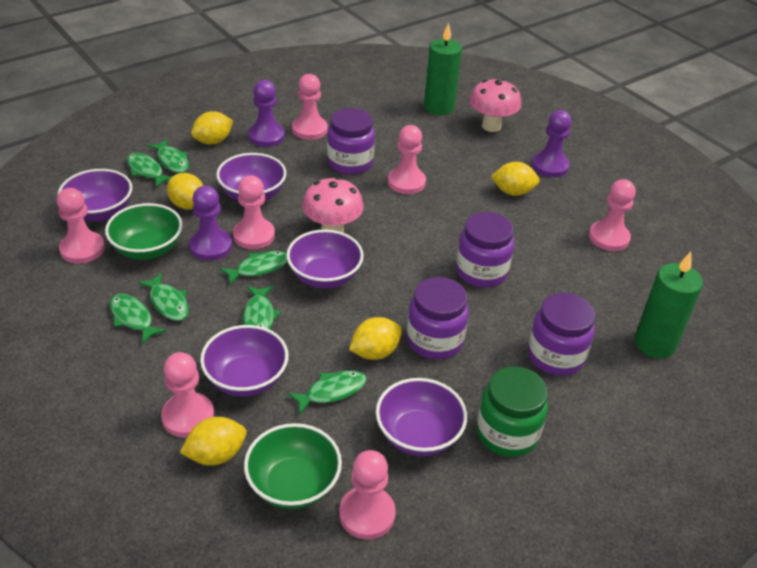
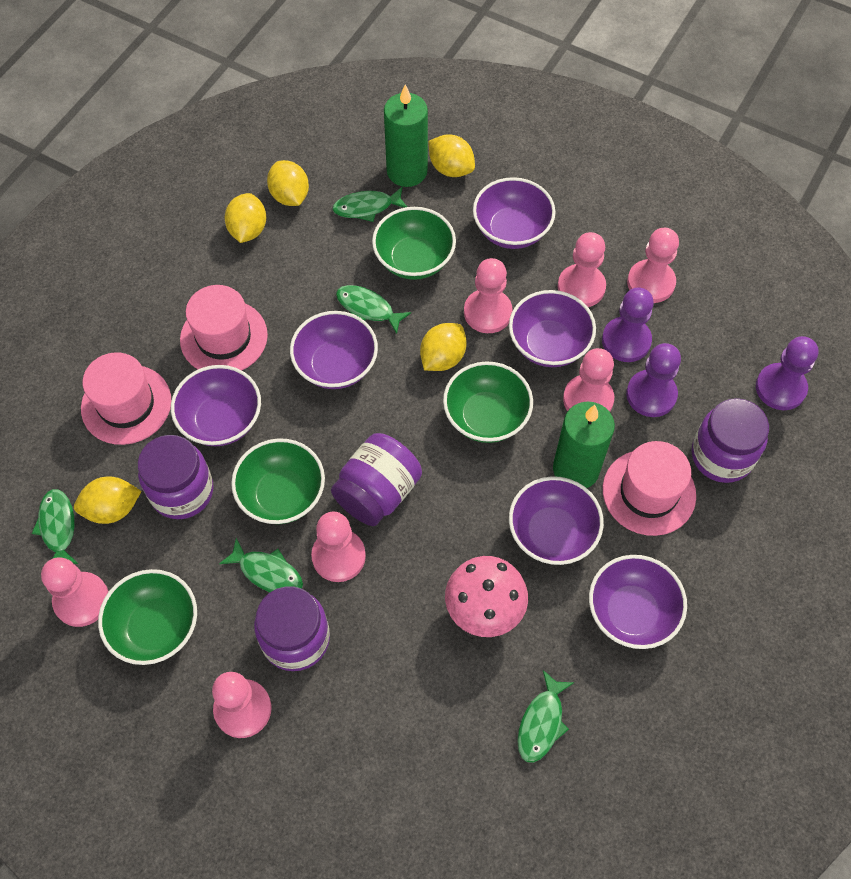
green bowl: [105,203,182,260] [244,423,342,509] = 2 -> [98,569,197,665] [231,438,325,524] [372,207,456,280] [443,361,533,443] = 4
green fish: [109,294,167,344] [127,153,171,187] [138,273,189,321] [147,139,189,173] [220,251,288,285] [243,286,281,330] [287,370,367,414] = 7 -> [32,489,78,564] [219,538,303,592] [332,187,407,222] [336,285,411,334] [518,670,574,763] = 5
green jar: [477,366,548,457] = 1 -> none = 0
pink hat: none = 0 -> [81,352,171,445] [180,285,268,370] [603,441,696,536] = 3
pink mushroom: [302,177,364,233] [469,79,521,132] = 2 -> [445,556,528,637] = 1
purple bowl: [58,169,132,222] [200,325,288,397] [216,153,286,201] [286,230,364,288] [376,378,467,456] = 5 -> [171,365,261,446] [290,311,378,389] [473,177,556,249] [509,290,596,367] [509,476,604,565] [589,555,687,649] = 6

